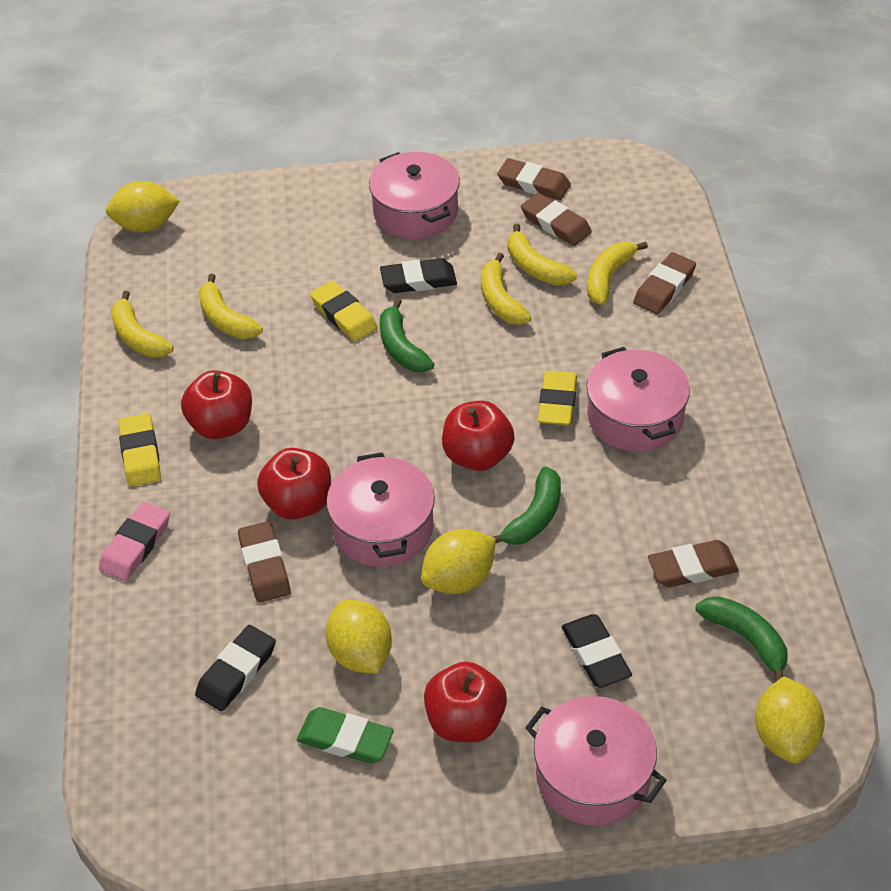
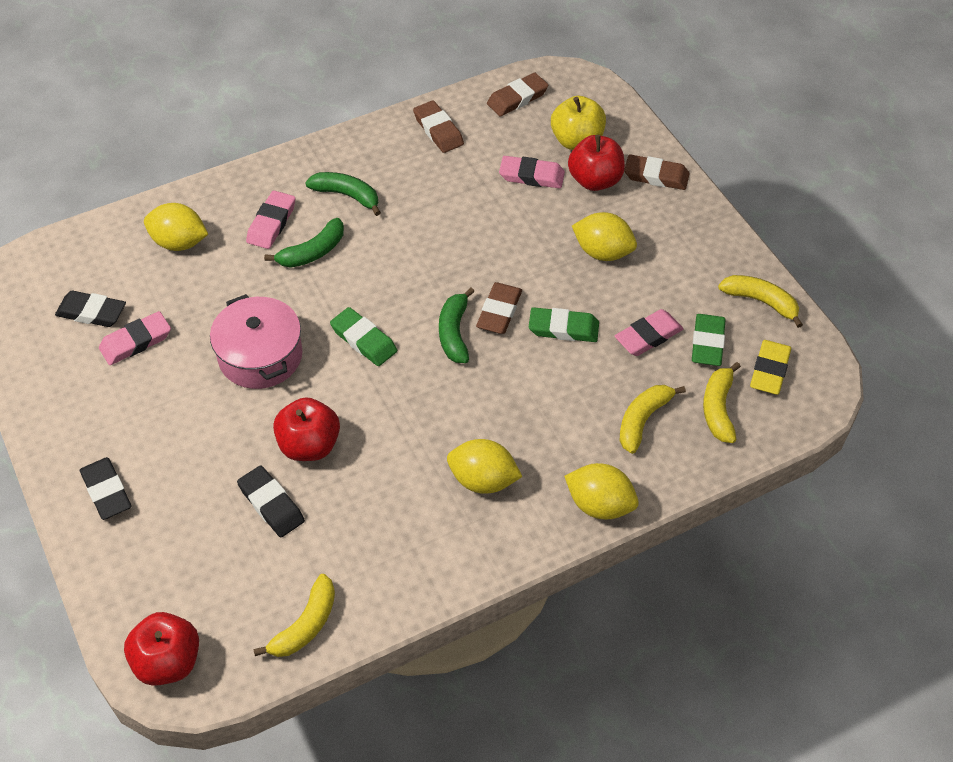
brown eraser: [238,521,291,603] [497,158,571,200] [521,193,592,246] [633,252,696,314] [648,540,739,587] = 5 -> [413,100,464,153] [476,282,522,334] [487,73,548,116] [624,154,690,190] = 4
green eraser: [297,707,394,764] = 1 -> [330,307,397,366] [529,307,599,342] [692,314,726,366] = 3
pink eraser: [99,502,170,581] = 1 -> [99,311,171,365] [246,190,295,249] [499,156,565,188] [615,309,683,356] = 4
pink pot: [326,452,435,567] [369,152,460,239] [525,696,667,826] [587,347,690,452] = 4 -> [210,294,303,389] = 1
red apple: [181,370,252,439] [257,448,331,520] [424,662,507,743] [442,401,515,471] = 4 -> [124,612,199,686] [273,397,340,461] [568,135,625,191] = 3
yellow apple: none = 0 -> [551,96,606,150] = 1
yellow banana: [111,291,174,358] [198,274,263,339] [481,253,531,325] [508,224,577,286] [587,241,648,305] = 5 -> [253,574,335,657] [620,385,686,454] [703,362,741,443] [718,275,803,328] = 4
yellow eraser: [118,413,161,487] [310,280,378,342] [538,370,577,426] = 3 -> [750,340,791,395] = 1

